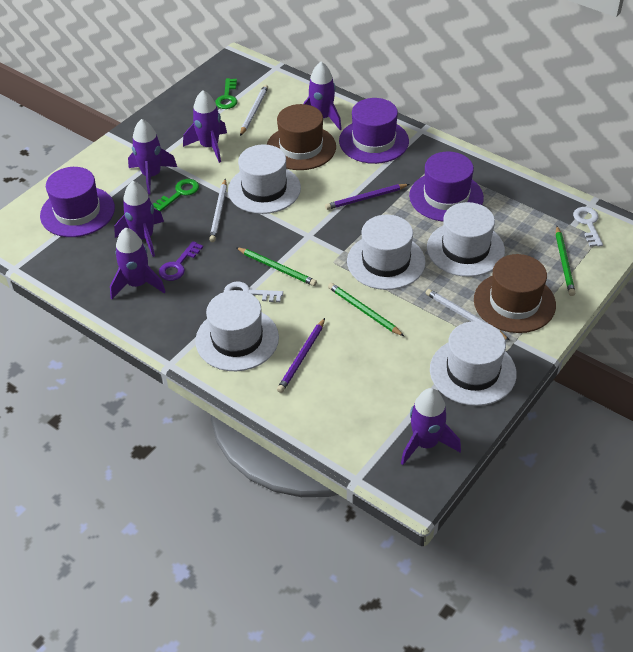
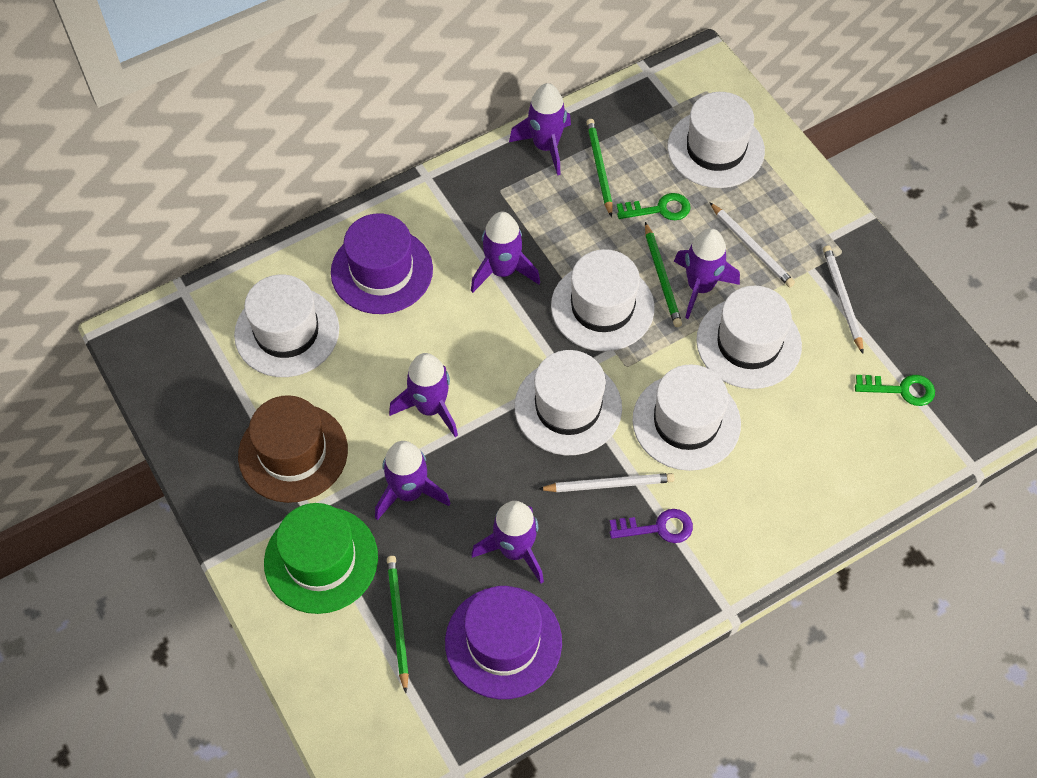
brown hat: [267,104,336,170] [474,254,556,333] = 2 -> [238,395,348,503] = 1
green hat: none = 0 -> [264,503,378,614] = 1
purple hat: [40,167,115,237] [339,98,409,164] [409,152,484,221] = 3 -> [331,213,433,314] [445,586,562,699] = 2
purple pencil: [277,318,325,393] [325,184,410,210] = 2 -> none = 0
white hat: [195,290,279,371] [228,144,301,214] [347,215,426,290] [427,202,505,277] [430,321,517,406] = 5 -> [234,274,339,377] [515,350,622,455] [551,249,655,352] [633,364,741,471] [668,92,765,188] [696,286,802,389] = 6
white key: [224,281,283,302] [573,207,603,247] = 2 -> none = 0

